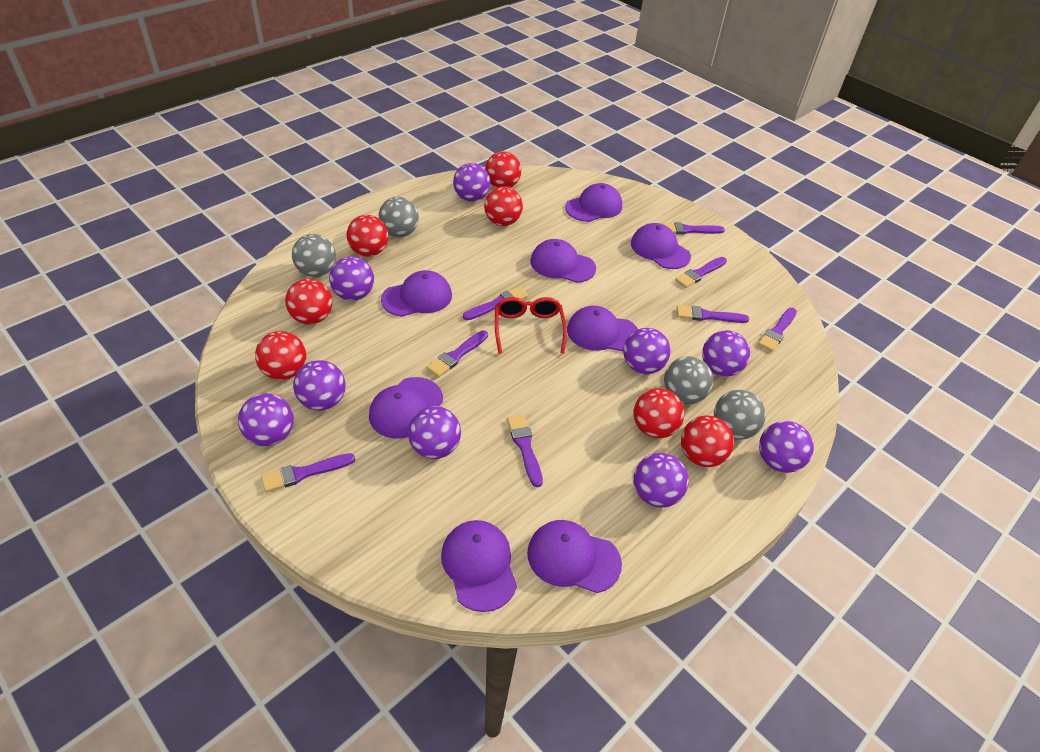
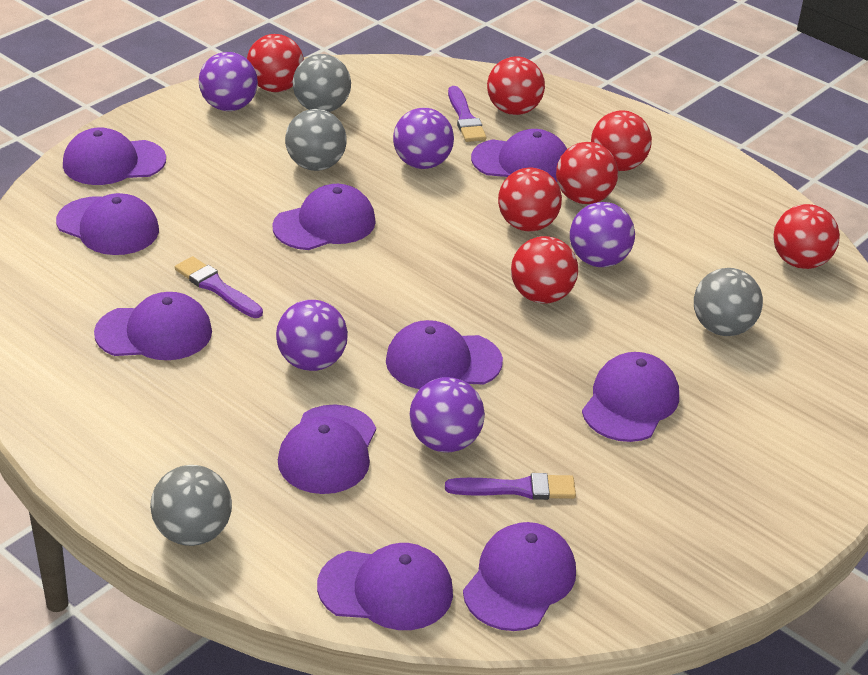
purple ball: [238,393,294,446] [293,360,346,411] [329,256,374,301] [408,406,461,459] [453,163,490,202] [623,328,670,374] [634,453,689,508] [702,330,750,377] [759,421,814,473] = 9 -> [199,52,258,111] [276,300,348,371] [393,108,454,169] [409,377,485,453] [570,202,635,267] = 5
purple brush: [261,453,355,492] [427,330,488,377] [463,286,528,320] [507,414,543,487] [661,222,725,234] [675,257,727,288] [677,305,749,323] [758,308,797,352] = 8 -> [175,256,263,318] [445,473,576,500] [448,86,486,142] = 3
purple cap: [369,377,443,439] [381,270,452,317] [441,520,517,612] [527,520,622,593] [531,239,596,283] [565,183,622,222] [567,306,638,351] [631,223,691,269] = 8 -> [56,193,159,255] [63,127,166,185] [94,292,212,360] [272,184,376,250] [278,404,376,494] [317,543,453,630] [386,320,503,389] [463,522,576,631] [471,129,567,182] [582,352,679,442] = 10
red glasses: [495,297,567,354] = 1 -> none = 0

